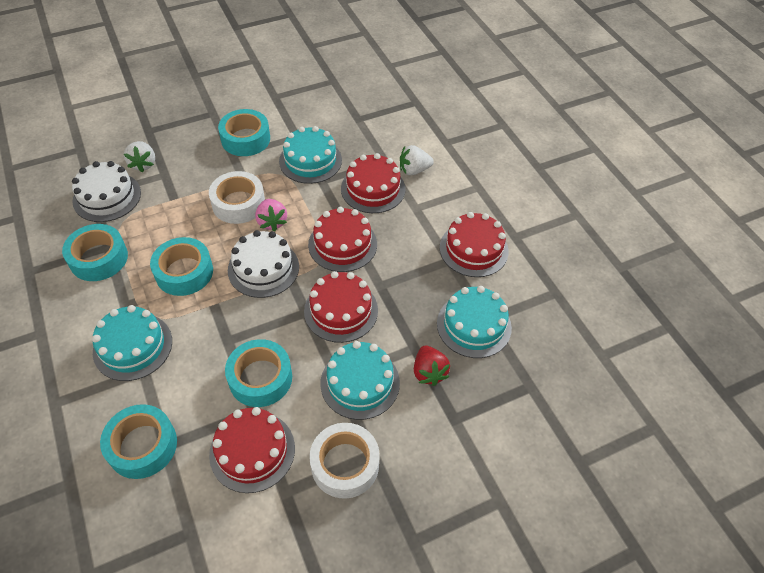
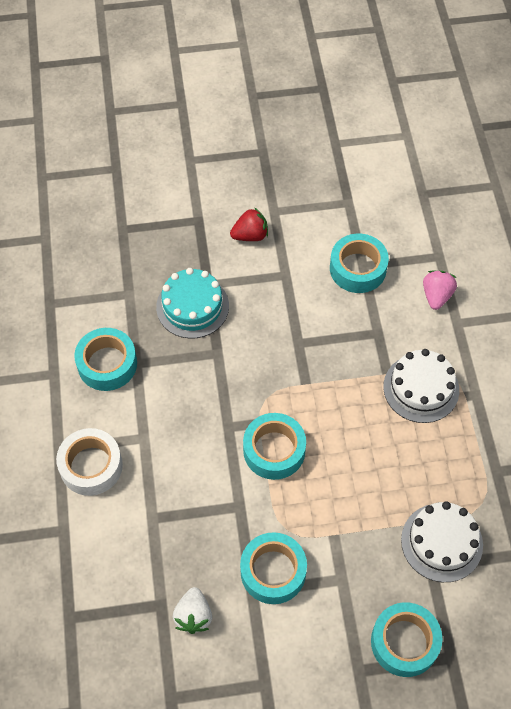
red cake: [209,407,295,493] [304,271,378,343] [308,207,377,272] [341,153,406,213] [440,212,509,277] = 5 -> none = 0
turquoise cake: [92,305,172,381] [279,126,342,184] [320,341,400,420] [437,286,512,358] = 4 -> [156,268,229,339] = 1
white strawberry: [124,141,155,173] [400,145,434,175] = 2 -> [173,587,212,634] = 1
white tape: [209,171,265,224] [309,423,380,499] = 2 -> [56,428,123,496] = 1

